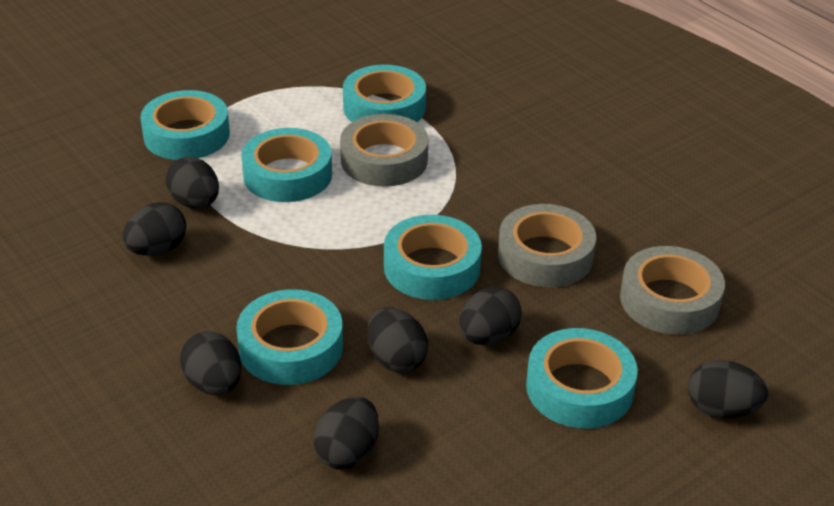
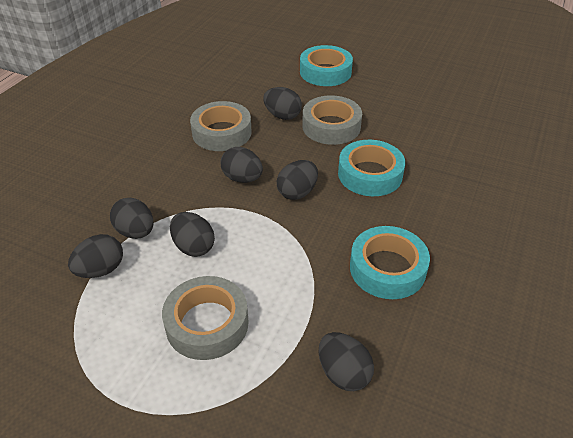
turquoise tape: [140,90,230,160] [236,289,343,385] [241,128,332,202] [343,65,426,122] [384,215,482,300] [526,328,638,428] = 6 -> [300,45,353,86] [338,140,405,196] [350,226,430,299] = 3

